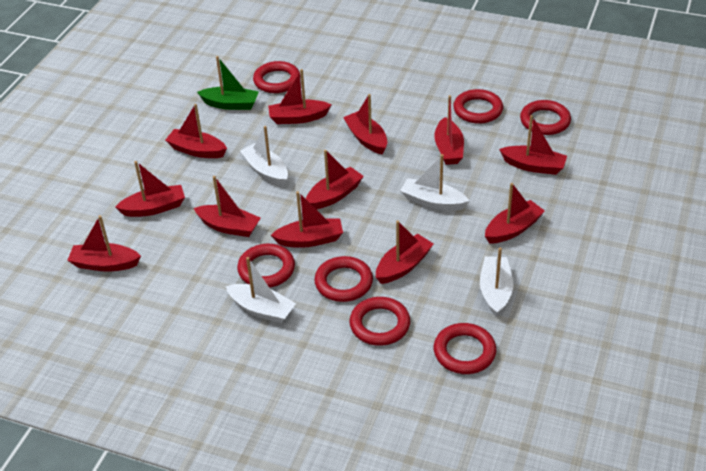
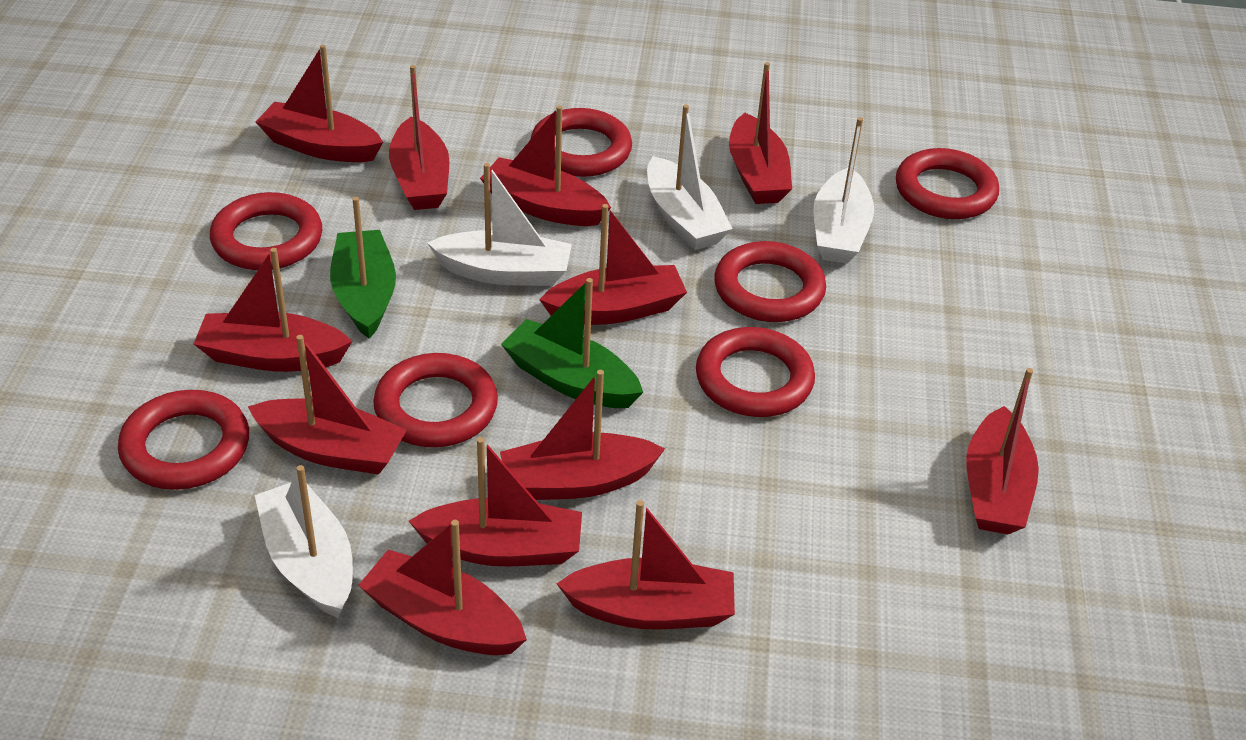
green boat: [197,56,259,110] = 1 -> [330,197,396,339] [501,278,643,408] = 2

